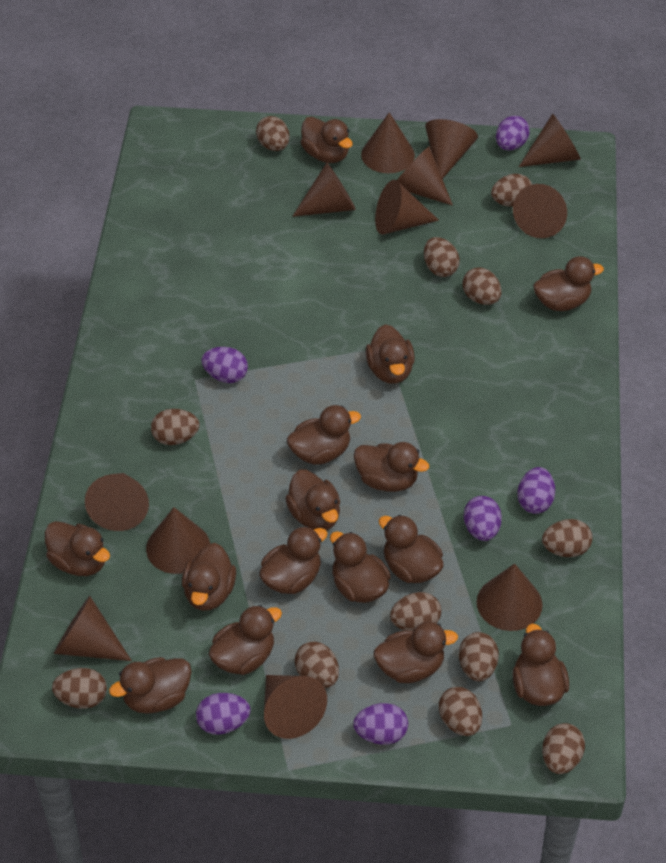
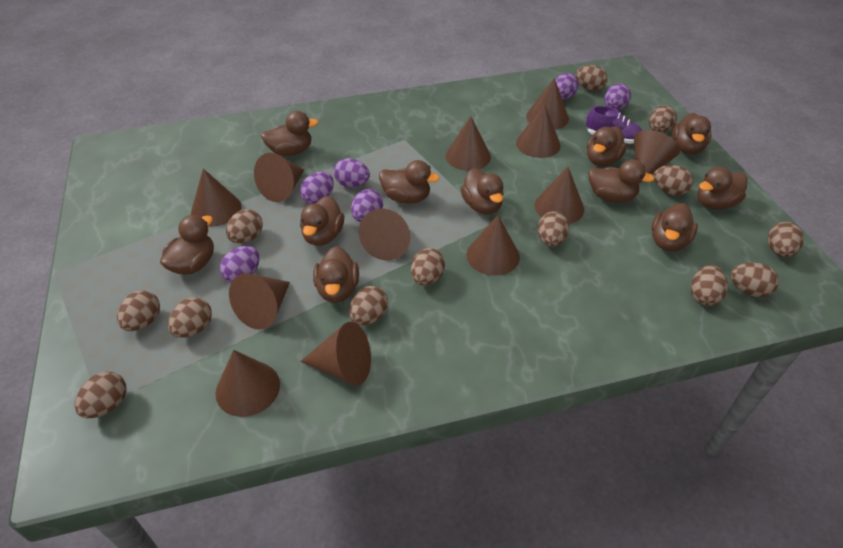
brown duck: [45,521,110,576] [109,657,192,714] [182,543,236,611] [209,605,282,675] [259,526,328,594] [285,470,340,530] [287,405,361,465] [301,117,353,163] [330,531,391,603] [354,442,429,492] [365,324,415,384] [373,622,458,683] [378,515,444,583] [512,624,569,706] [533,256,604,311] = 15 -> [160,215,214,275] [261,111,318,156] [300,195,344,246] [313,246,359,303] [379,160,439,204] [461,168,504,214] [587,126,627,166] [588,159,654,203] [651,203,698,252] [672,113,711,154] [697,167,748,210] = 11
brown egg: [52,668,107,709] [151,409,199,445] [256,116,290,151] [295,641,339,688] [390,592,441,631] [424,237,460,277] [439,687,482,736] [459,632,499,681] [462,267,502,305] [491,174,532,207] [542,519,593,557] [542,723,585,774] = 12 -> [74,372,126,418] [117,290,160,331] [168,297,212,338] [226,209,263,244] [349,286,388,325] [411,248,445,286] [537,211,569,247] [575,65,607,91] [649,105,677,133] [653,165,693,196] [691,265,728,306] [730,262,779,297] [768,222,804,257] = 13
purple shoe: none = 0 -> [586,106,642,144] = 1

